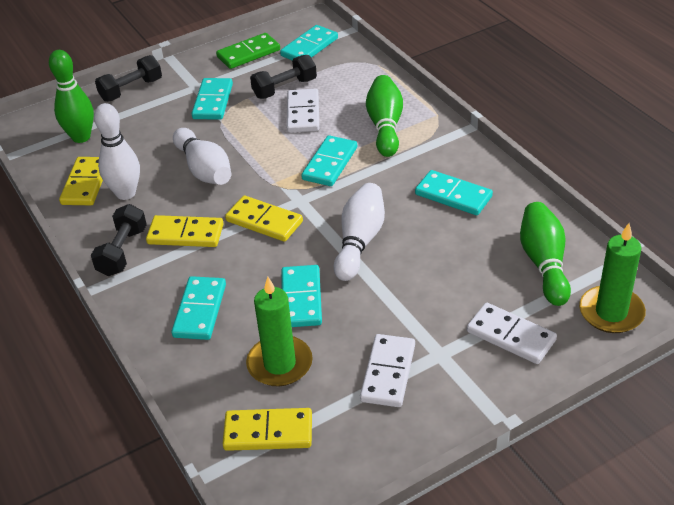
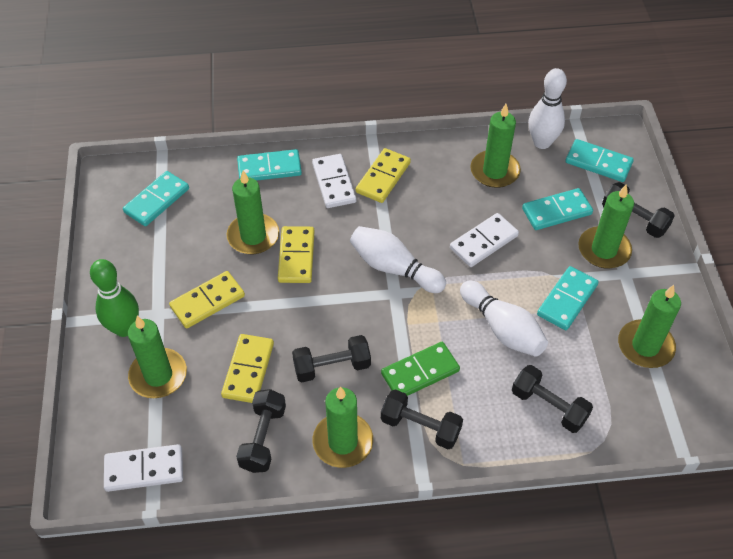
black dumbbell: [91,204,147,276] [95,55,162,102] [250,55,317,99] = 3 -> [236,389,286,473] [292,335,371,382] [381,389,463,449] [512,365,593,433] [602,182,674,238] = 5
green bowling pin: [49,50,94,143] [366,75,403,157] [520,202,571,306] = 3 -> [90,259,139,337] = 1
green candle: [246,277,313,387] [579,223,646,333] = 2 -> [128,316,187,398] [227,170,279,254] [312,386,373,468] [470,104,521,188] [578,184,634,269] [618,285,681,368] = 6
turquoise domino: [171,276,226,340] [192,78,233,120] [280,25,338,61] [281,265,322,327] [301,135,357,186] [415,170,493,215] = 6 -> [123,171,189,226] [237,149,302,181] [522,188,593,230] [537,266,599,330] [565,139,634,182] = 5

